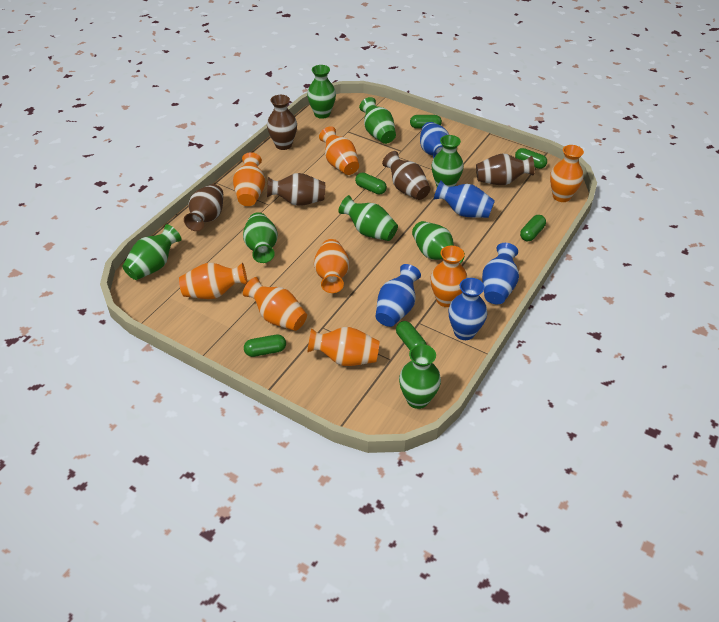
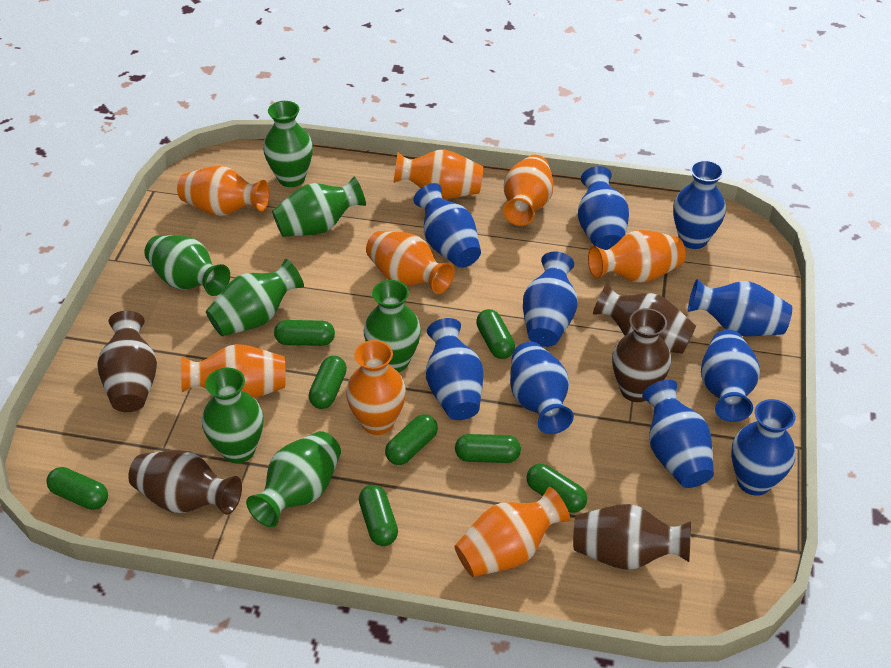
blue vase: [376,264,421,327] [420,122,449,159] [434,180,495,218] [448,278,487,340] [482,243,519,304] = 5 -> [413,183,481,268] [426,318,483,420] [510,342,574,434] [523,252,578,347] [578,166,629,250] [642,380,714,488] [673,160,726,249] [688,279,792,336] [701,330,760,422] [731,399,795,496] = 10
green capsule: [244,334,286,357] [355,173,387,194] [396,321,426,350] [410,115,442,129] [515,148,547,169] [520,215,546,241] = 6 -> [46,467,108,510] [274,320,335,346] [309,356,347,409] [359,485,398,546] [385,414,438,465] [455,434,521,463] [476,309,515,359] [526,464,587,513] = 8
green vase: [122,224,182,280] [243,212,278,263] [307,65,336,119] [338,195,398,241] [359,97,396,144] [399,344,441,409] [412,221,465,264] [432,135,464,187] = 8 -> [144,235,230,296] [202,368,264,463] [206,259,304,336] [246,431,341,527] [263,101,313,187] [272,176,366,237] [364,280,421,372] = 7

